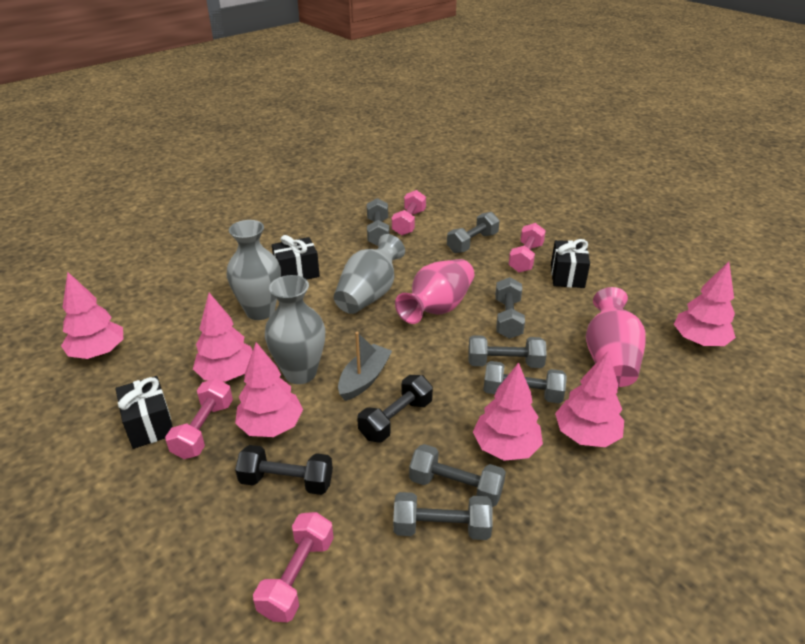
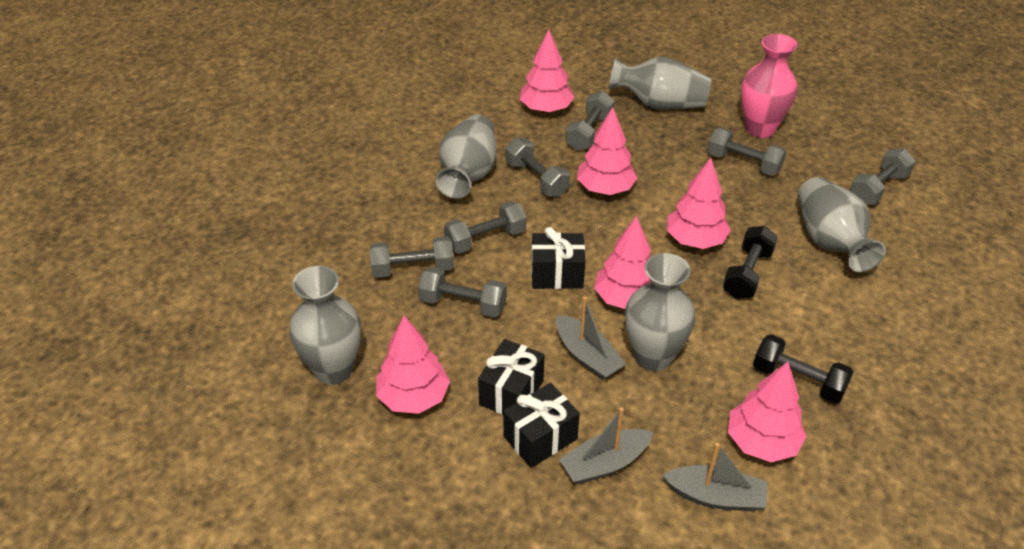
grey boat: [338,332,392,401] = 1 -> [556,296,626,380] [559,407,653,485] [662,443,768,512] = 3
grey vase: [227,220,281,320] [265,275,325,384] [334,234,405,314] = 3 -> [289,266,361,385] [436,114,496,199] [608,57,711,110] [625,253,695,371] [798,177,886,272] = 5
pink dumbbell: [165,378,233,459] [253,512,334,622] [392,190,426,235] [508,223,546,273] = 4 -> none = 0
pink vase: [395,259,474,324] [586,287,646,387] = 2 -> [741,34,797,138] = 1

